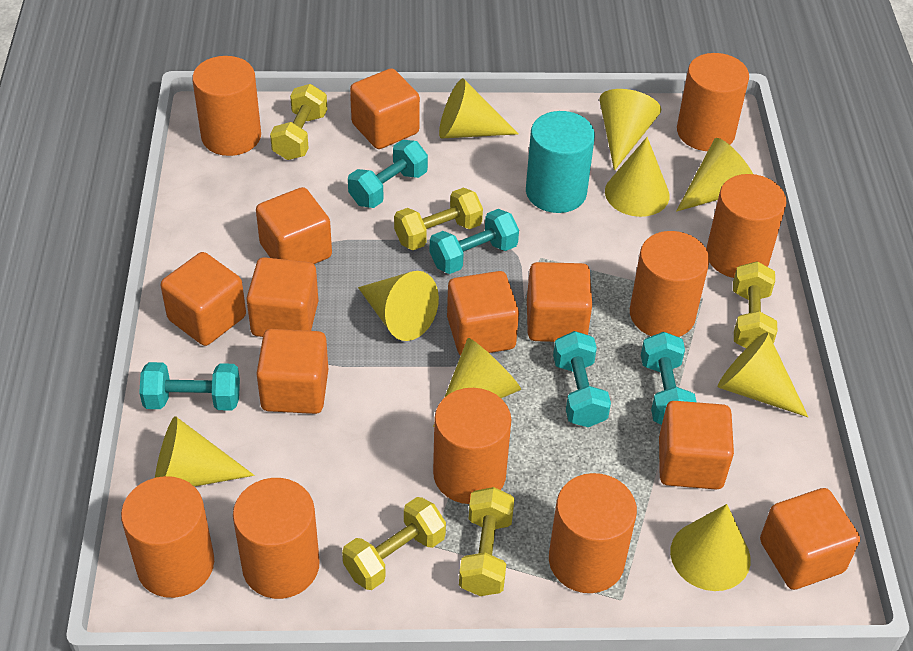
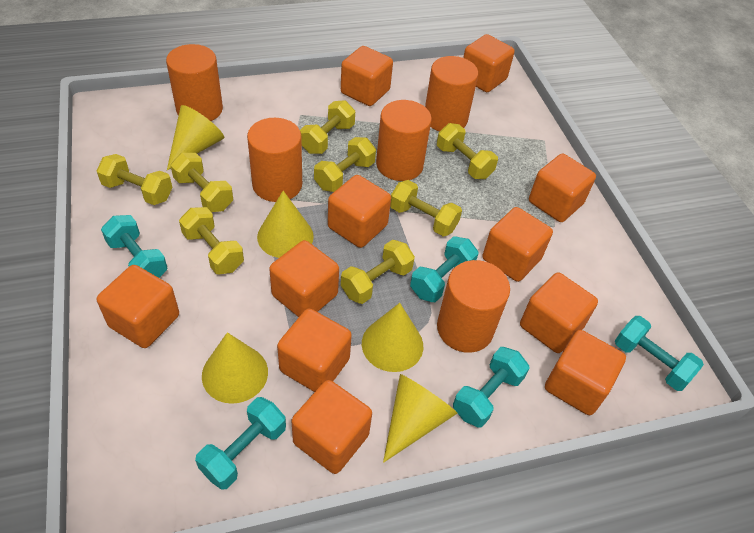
orange cube: [161,252,246,346] [246,257,318,337] [256,187,332,264] [256,329,328,414] [350,68,420,149] [447,271,519,356] [527,262,592,342] [659,401,734,490] [760,488,860,590] = 9 -> [97,265,179,348] [269,240,339,317] [277,309,352,392] [292,380,372,474] [328,175,391,248] [341,46,393,106] [463,34,514,92] [483,207,553,282] [520,273,598,353] [529,154,596,222] [545,330,626,415] = 11
orange cylinder: [121,476,214,598] [192,56,261,156] [233,478,320,599] [433,388,511,504] [549,473,637,593] [630,231,710,337] [677,53,749,151] [706,174,786,278] = 8 -> [166,44,223,121] [247,118,302,202] [376,100,432,181] [425,56,478,131] [437,260,510,353] = 5
turquoise cylinder: [526,111,595,213] = 1 -> none = 0
yellow cone: [155,416,254,487] [358,271,439,341] [433,338,521,427] [439,78,518,139] [600,89,661,171] [605,137,670,217] [670,504,751,591] [676,138,753,212] [718,332,808,417] = 9 -> [167,105,224,170] [202,332,268,404] [257,191,314,258] [362,303,423,372] [383,374,458,463] = 5
yellow dumbbell: [270,84,327,160] [342,497,446,590] [394,187,483,250] [459,487,515,596] [733,261,777,348] = 5 -> [96,154,172,205] [170,153,233,212] [179,207,244,274] [300,100,355,154] [314,137,376,192] [341,240,415,304] [390,180,462,236] [437,123,498,179] = 8

